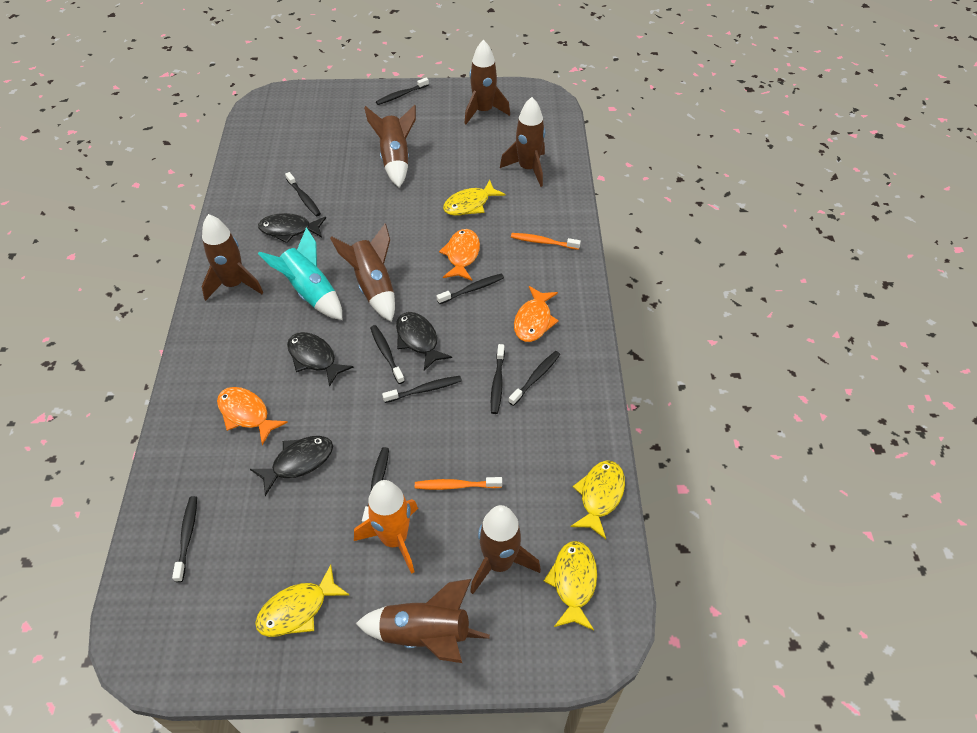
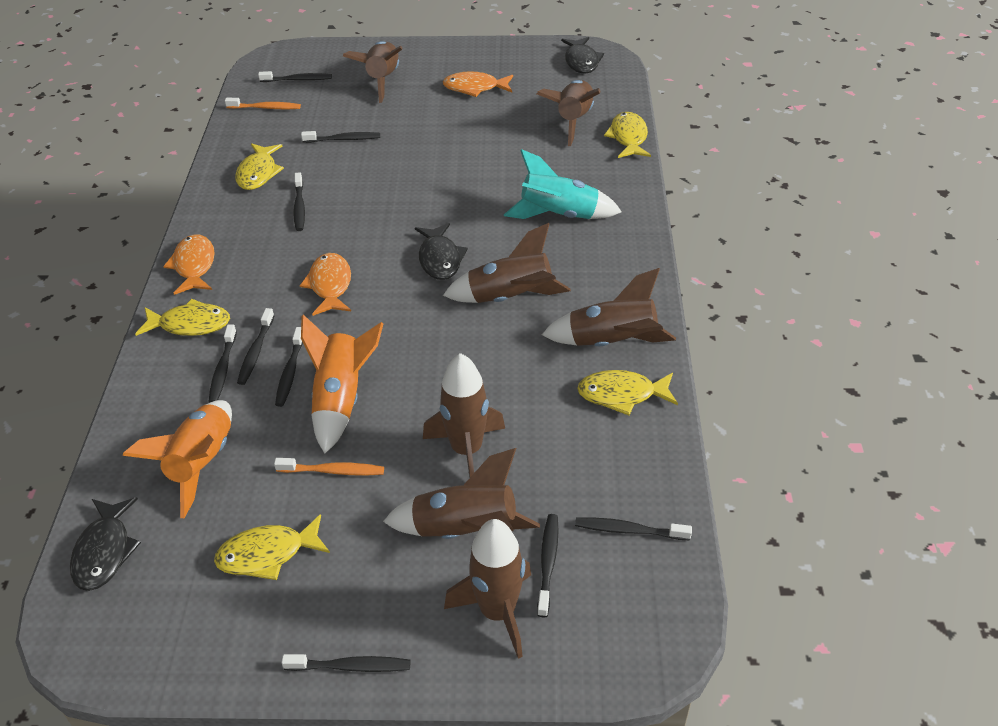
black fish: [250,436,333,496] [258,213,326,243] [287,332,354,387] [396,312,452,371] = 4 -> [70,497,141,591] [415,223,468,280] [561,37,604,74] = 3
orange rocket: [354,480,418,574] = 1 -> [122,400,232,518] [301,315,383,453] = 2
yellow fish: [255,565,349,637] [443,180,506,216] [544,541,597,631] [570,460,625,539] = 4 -> [135,299,230,336] [214,514,330,580] [235,143,284,190] [577,370,678,415] [604,112,651,158] = 5

